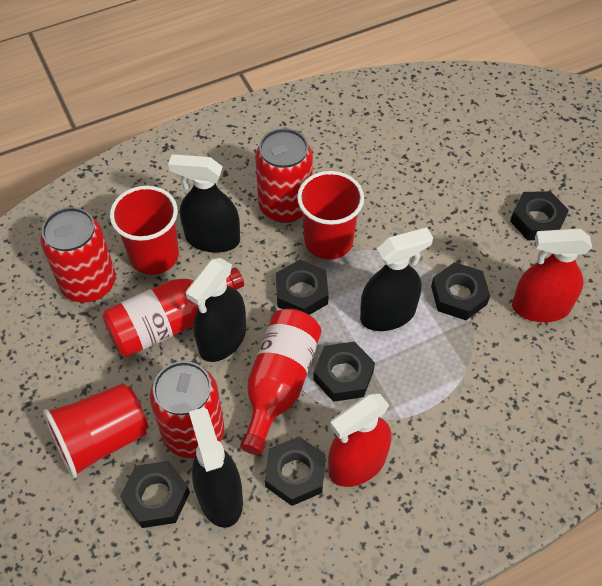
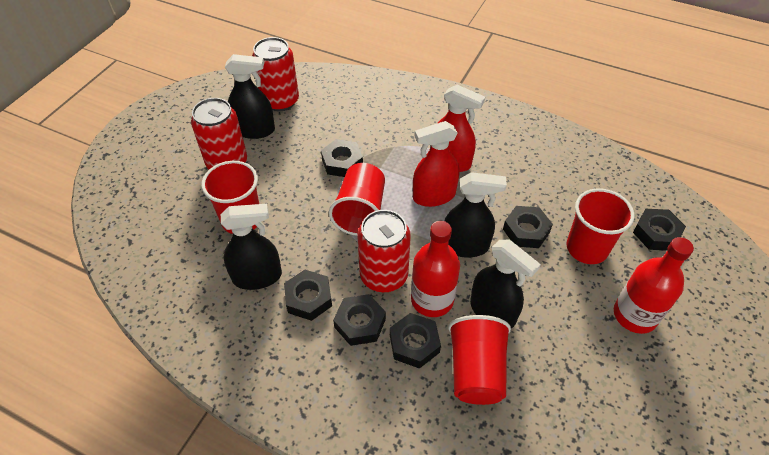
red cup: [43,383,148,478] [110,186,179,275] [297,171,364,260] = 3 -> [202,161,259,234] [329,163,385,236] [448,315,511,405] [566,188,634,264] = 4

